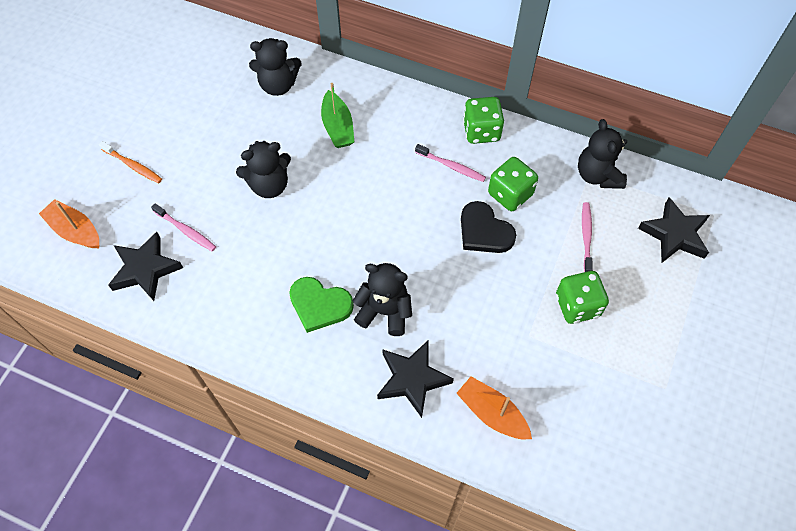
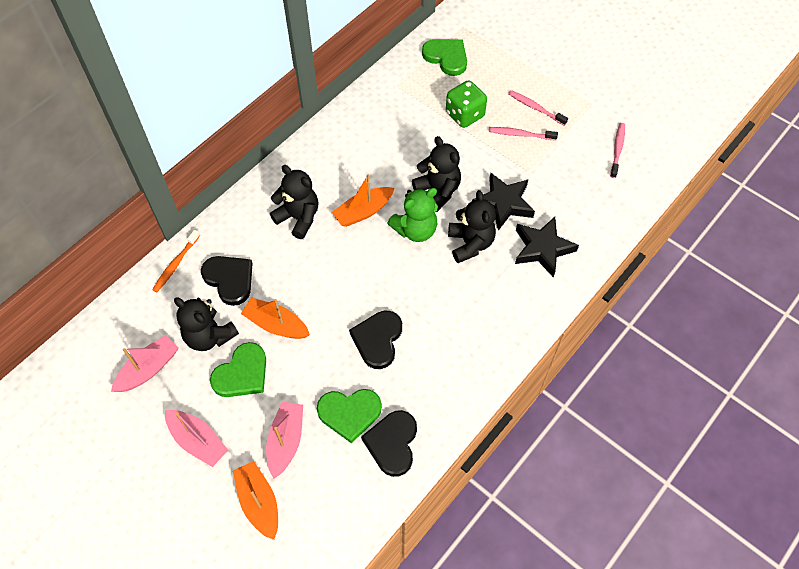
black heart: [461,201,516,253] = 1 -> [201,256,253,306] [349,311,402,369] [361,410,417,477] = 3
black star: [108,232,183,301] [377,341,454,418] [638,197,710,262] = 3 -> [472,172,535,231] [515,217,579,278] = 2
green boat: [321,83,354,148] = 1 -> none = 0
green dice: [463,97,504,144] [488,157,538,211] [556,271,609,324] = 3 -> [446,80,487,128] = 1
green heart: [289,277,354,333] = 1 -> [210,342,266,397] [317,389,382,443] [422,39,467,76] = 3
green teddy bear: none = 0 -> [387,188,438,242] = 1
orange boat: [39,199,99,248] [456,376,532,439] = 2 -> [233,461,278,540] [241,298,310,339] [332,175,394,227] = 3
pink boat: none = 0 -> [111,335,179,392] [165,410,228,467] [266,401,303,479] = 3

